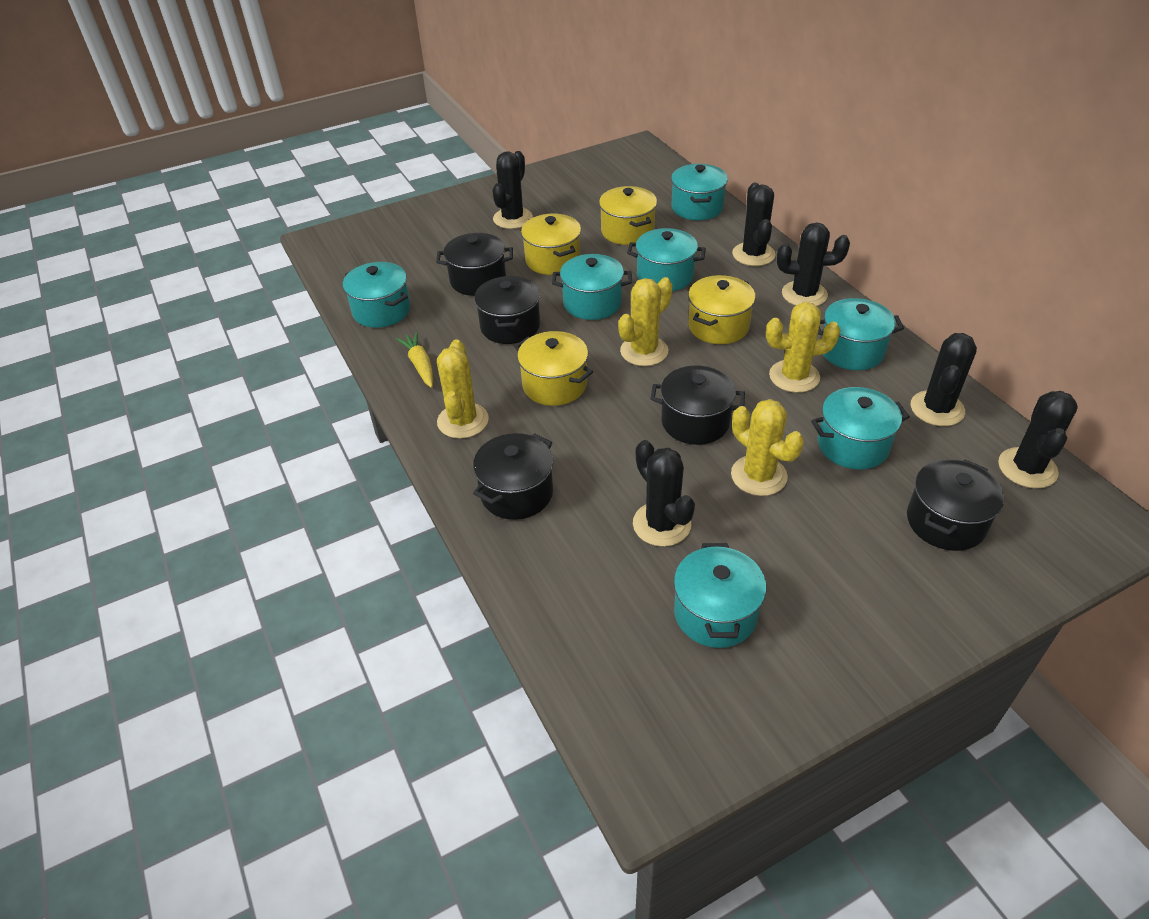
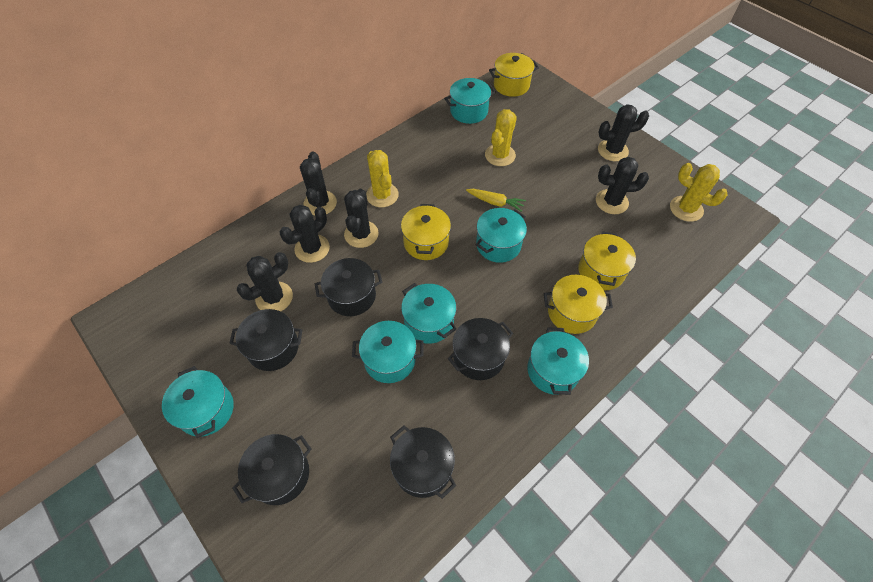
turquoise pot: [343,262,411,328] [552,254,632,320] [627,228,706,291] [671,164,728,220] [674,543,766,648] [811,387,910,469] [818,298,904,370] = 7 -> [162,366,234,438] [352,321,424,383] [401,283,457,344] [444,78,496,124] [476,208,527,263] [527,328,589,395] = 6
yellow cactus: [437,339,489,439] [618,277,673,366] [731,399,804,496] [766,302,840,393] = 4 -> [366,150,399,207] [485,109,517,166] [670,163,728,222] = 3

